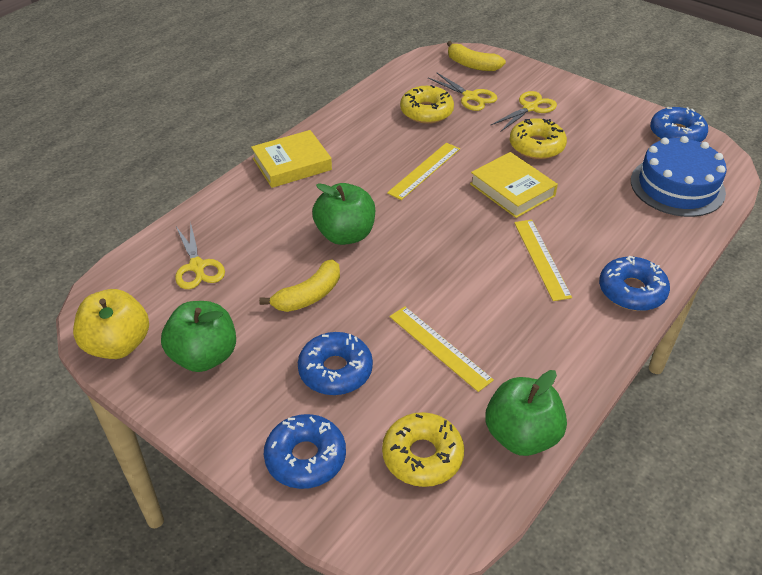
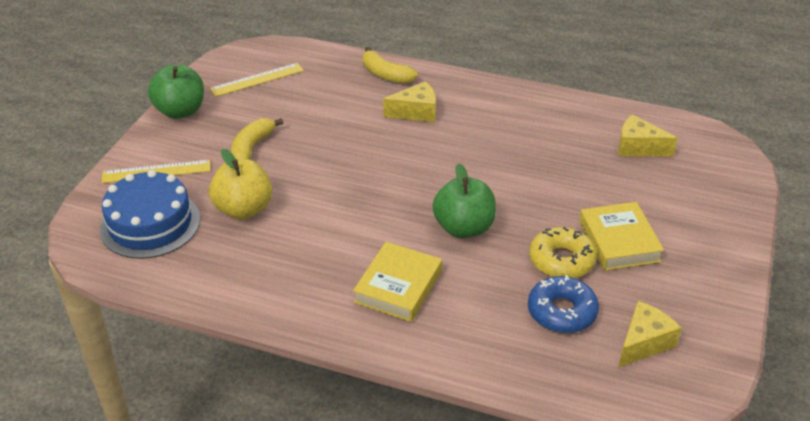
blue donut: [264,414,346,489] [298,332,373,395] [599,256,670,311] [650,107,708,142] = 4 -> [528,275,599,333] = 1
green apple: [161,301,236,372] [312,183,375,245] [485,370,567,456] = 3 -> [148,65,204,119] [432,163,496,238] = 2
yellow cheese: none = 0 -> [383,81,436,122] [618,114,678,156] [619,301,682,367] = 3
yellow donut: [382,412,464,487] [400,85,454,124] [509,118,567,159] = 3 -> [529,227,597,278] = 1
yellow ruler: [387,143,460,200] [390,306,494,392] [514,220,572,301] = 3 -> [102,160,210,183] [210,63,304,97] = 2
yellow scissors: [175,221,225,289] [428,72,498,111] [491,91,557,131] = 3 -> none = 0

